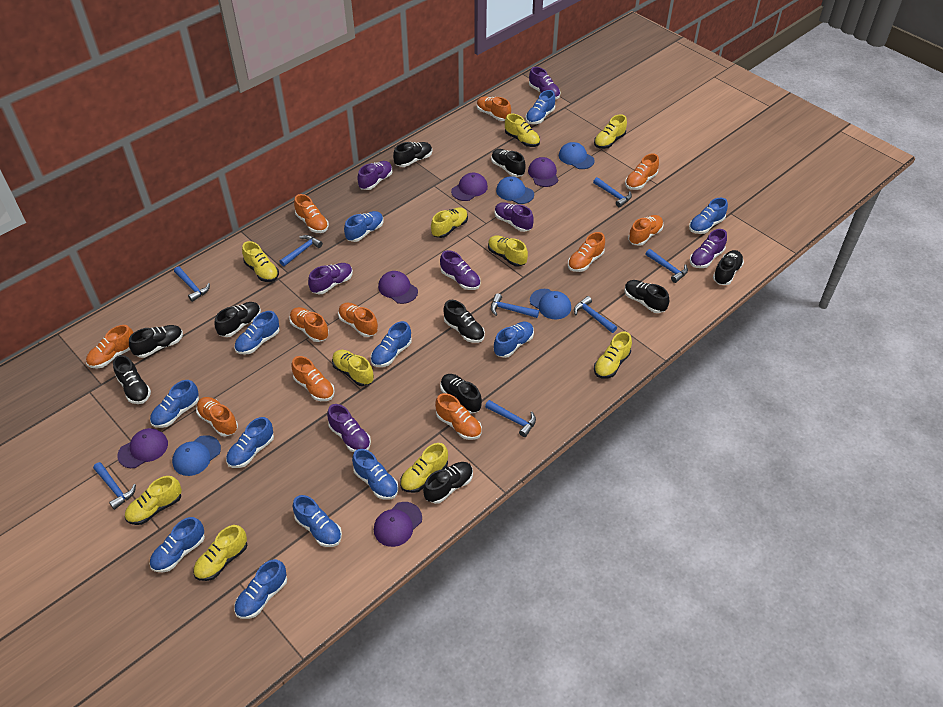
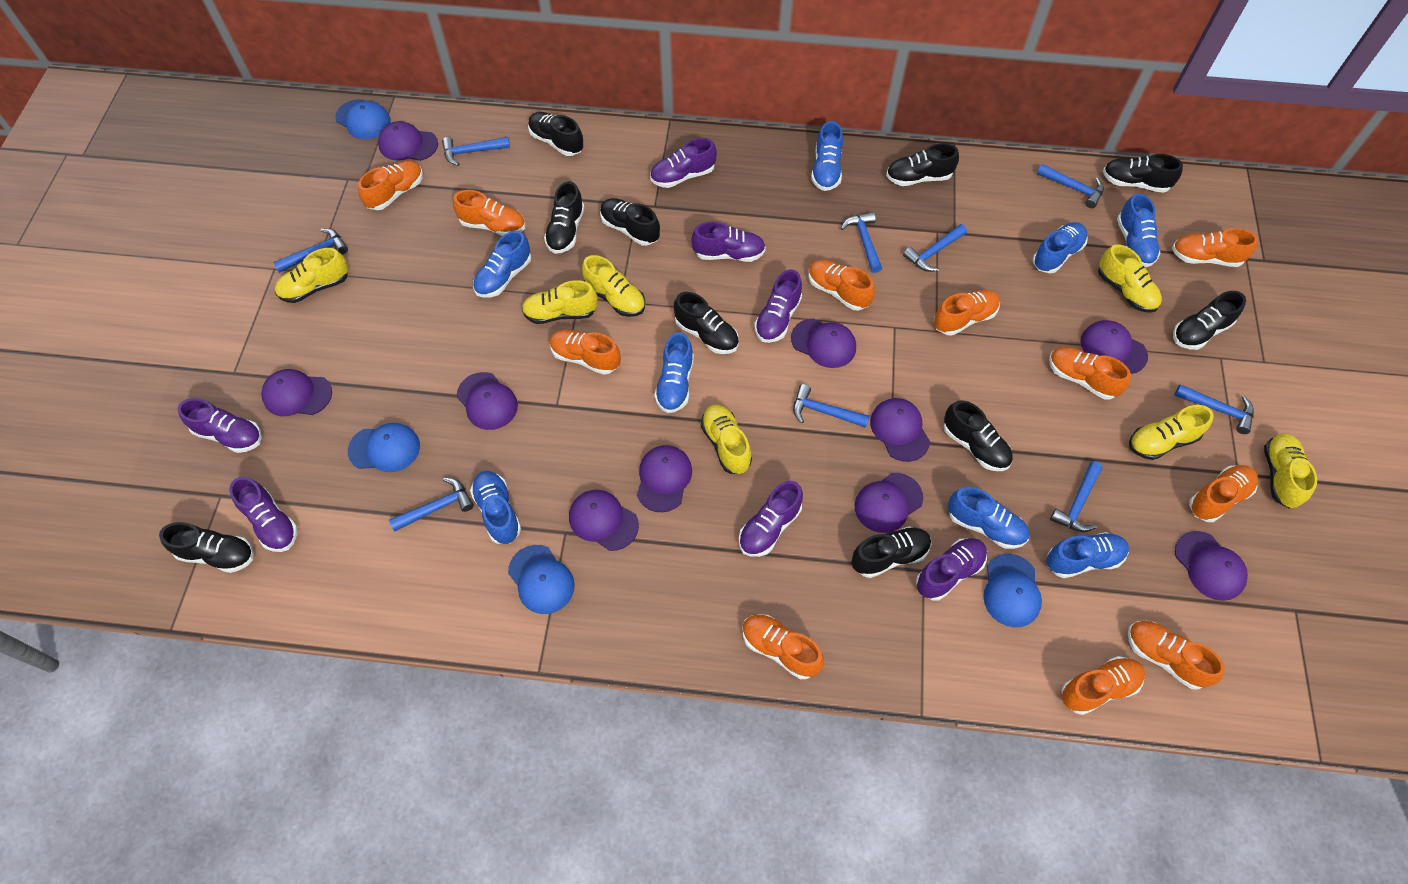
blue hammer: [93,462,136,510] [174,267,210,302] [279,235,323,266] [485,400,536,437] [491,293,539,318] [574,296,617,333] [593,177,632,207] [646,249,688,283] = 8 -> [273,229,348,273] [389,478,474,532] [442,137,510,166] [793,384,870,428] [841,212,882,273] [903,224,967,272] [1037,164,1104,208] [1050,461,1102,532] [1174,384,1254,434] = 9
blue shoe: [150,380,199,428] [150,517,205,572] [226,417,274,468] [234,311,279,355] [234,559,287,619] [293,495,342,547] [344,211,383,242] [352,449,399,500] [371,321,412,367] [494,322,534,358] [525,90,555,124] [689,198,728,234] = 12 -> [470,471,521,544] [473,231,531,297] [654,332,694,413] [811,121,843,191] [948,487,1029,549] [1033,222,1088,273] [1046,532,1129,578] [1117,193,1160,267] = 8
purple cap: [117,428,168,468] [374,502,422,547] [378,271,418,304] [451,173,488,201] [528,157,558,187] = 5 -> [261,369,332,416] [378,121,438,161] [457,372,518,430] [569,490,639,551] [637,445,692,512] [791,318,856,368] [855,473,923,533] [870,398,930,462] [1081,320,1148,374] [1175,531,1248,601] = 10
yellow shoe: [125,476,182,525] [193,525,247,581] [242,241,279,282] [332,350,374,386] [400,443,448,493] [431,208,468,238] [488,235,528,267] [505,114,540,147] [594,114,627,149] [594,332,632,378] = 10 -> [275,248,348,303] [522,280,598,324] [582,255,645,317] [701,404,752,474] [1098,245,1162,313] [1129,405,1214,460] [1264,433,1317,508] = 7

